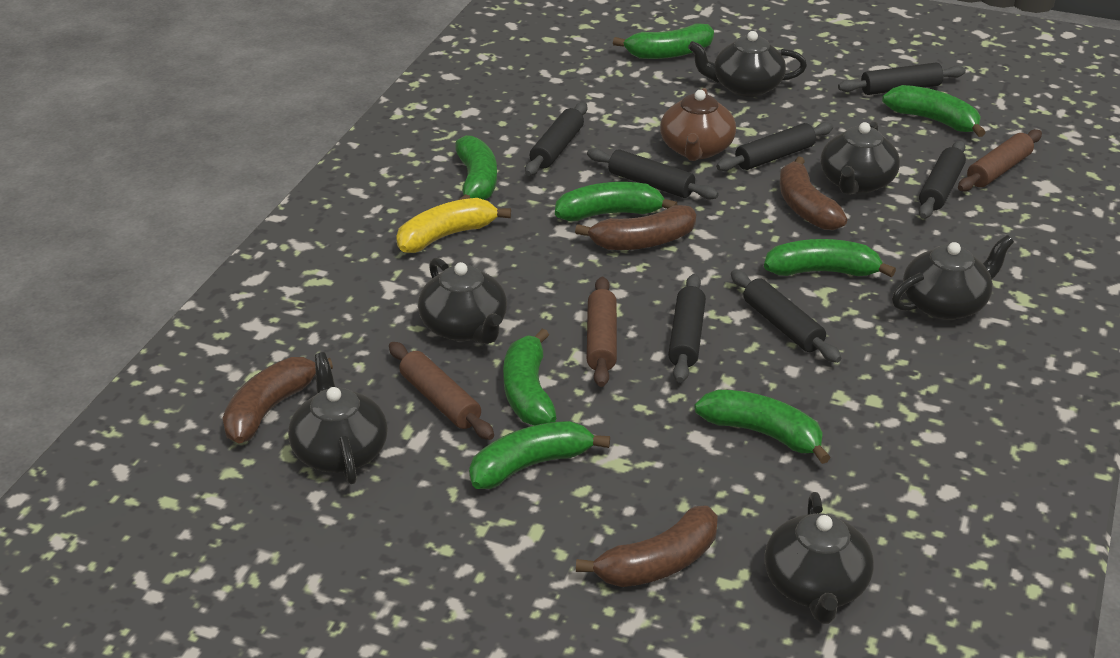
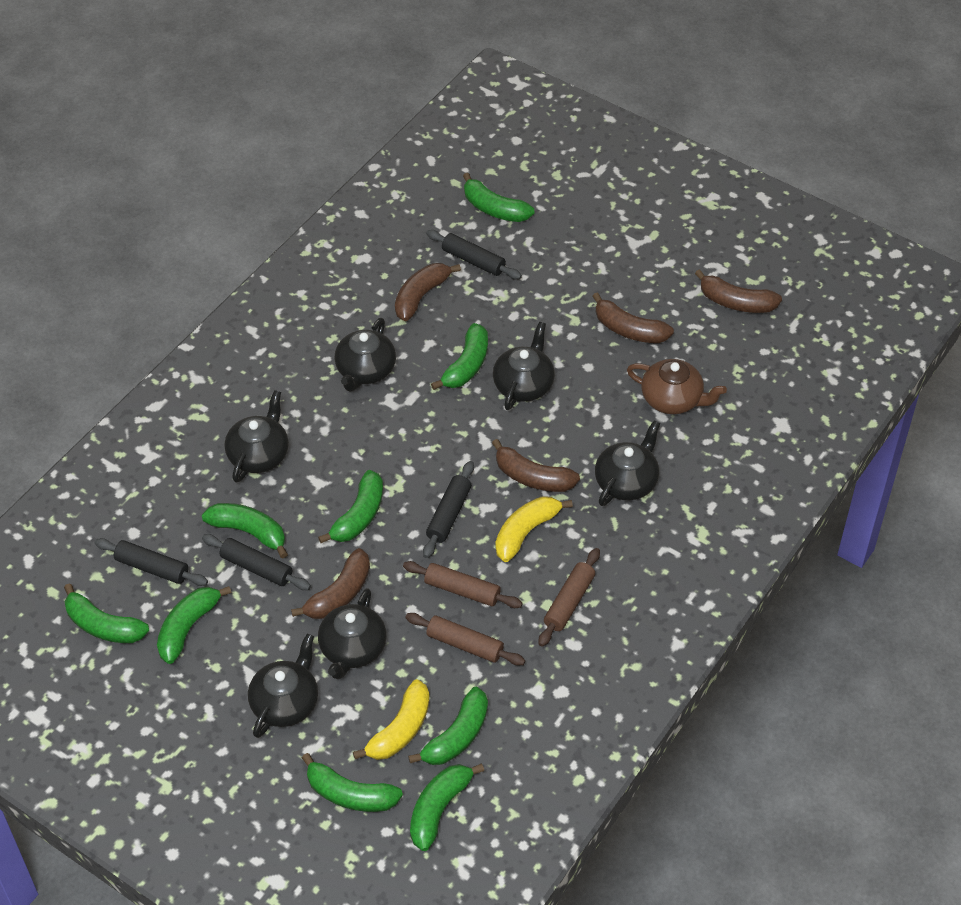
black rolling pin: [525,102,587,176] [587,148,719,200] [668,274,706,383] [716,122,833,171] [731,270,841,363] [838,63,966,95] [919,141,966,219] = 7 -> [95,538,208,586] [202,534,311,590] [423,461,474,558] [426,230,522,279] = 4
brown banana: [223,357,333,444] [575,205,696,250] [576,506,718,587] [780,156,847,230] = 4 -> [291,548,370,619] [395,263,461,321] [492,439,580,492] [592,292,674,343] [695,269,782,313] = 5
green banana: [455,135,497,200] [469,421,610,489] [503,329,556,425] [555,182,678,221] [613,23,714,59] [694,390,831,464] [764,239,896,277] [882,85,986,137] = 8 -> [64,583,149,643] [157,586,232,664] [202,503,288,558] [302,753,403,812] [318,470,383,543] [408,687,488,765] [410,764,484,851] [431,323,488,390] [463,173,534,222] = 9
yellow banana: [396,198,511,253] = 1 -> [353,679,430,760] [496,496,573,562] = 2

